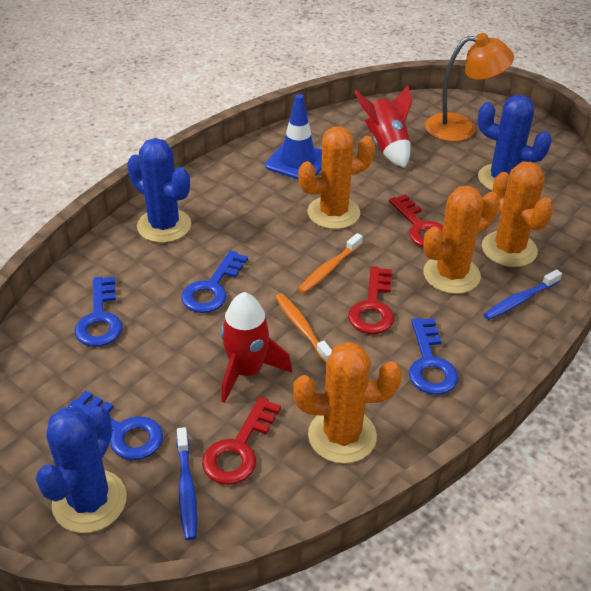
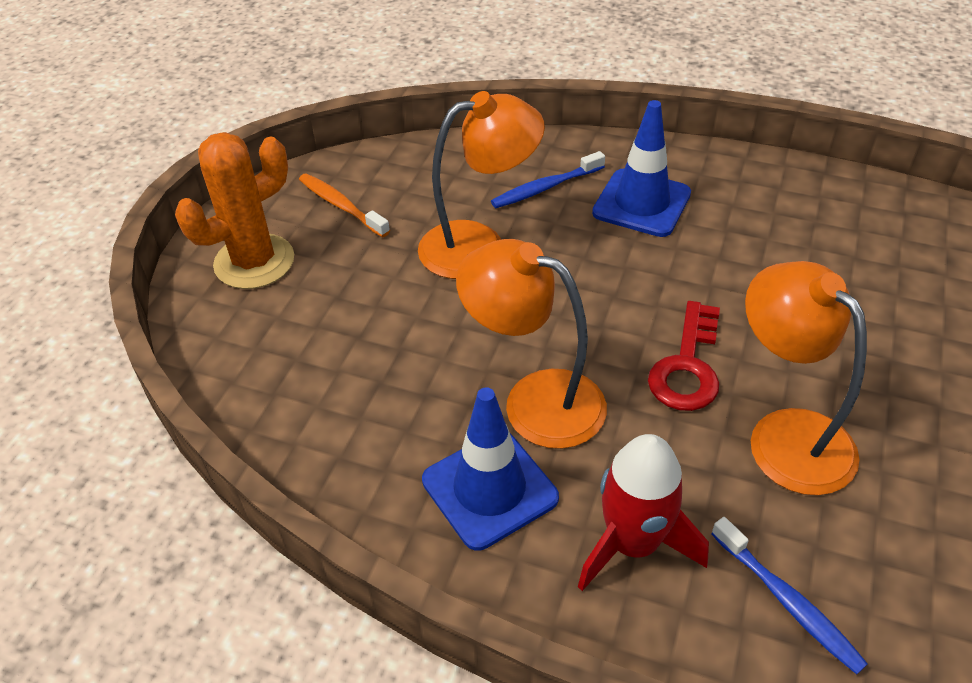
blue cactus: [36,406,127,533] [127,138,191,243] [478,95,552,191] = 3 -> none = 0
blue key: [68,391,163,460] [75,277,122,347] [181,250,248,313] [409,318,458,395] = 4 -> none = 0
blue traffic cone: [265,94,322,180] = 1 -> [422,387,559,551] [592,100,691,237] = 2
orange cactus: [293,342,402,464] [298,126,375,229] [423,186,500,294] [482,162,554,267] = 4 -> [175,132,294,289] = 1
orange lamp: [425,33,514,142] = 1 -> [418,91,545,279] [456,239,607,449] [745,261,867,495] = 3
orange toothbrush: [275,293,332,363] [298,233,363,293] = 2 -> [299,173,390,237] = 1
red key: [202,397,281,485] [348,266,394,334] [389,194,443,248] = 3 -> [648,301,720,411] = 1
red rocket: [221,292,292,403] [355,86,412,168] = 2 -> [578,434,709,591] = 1

